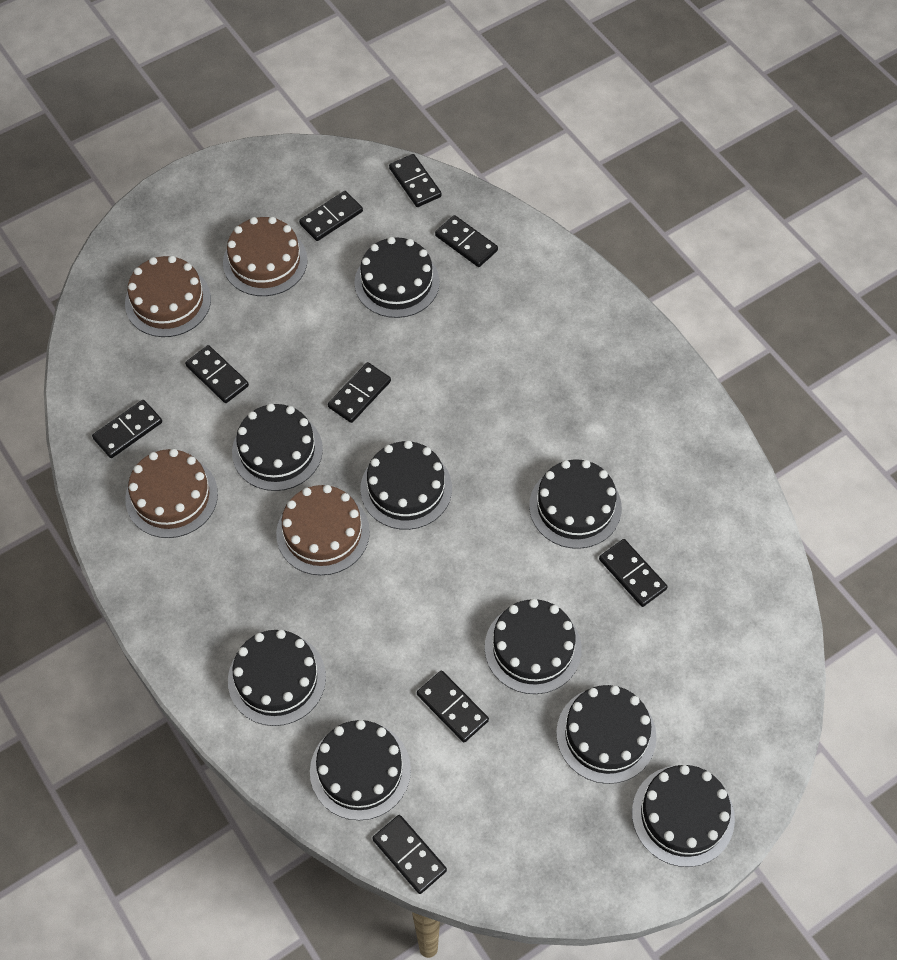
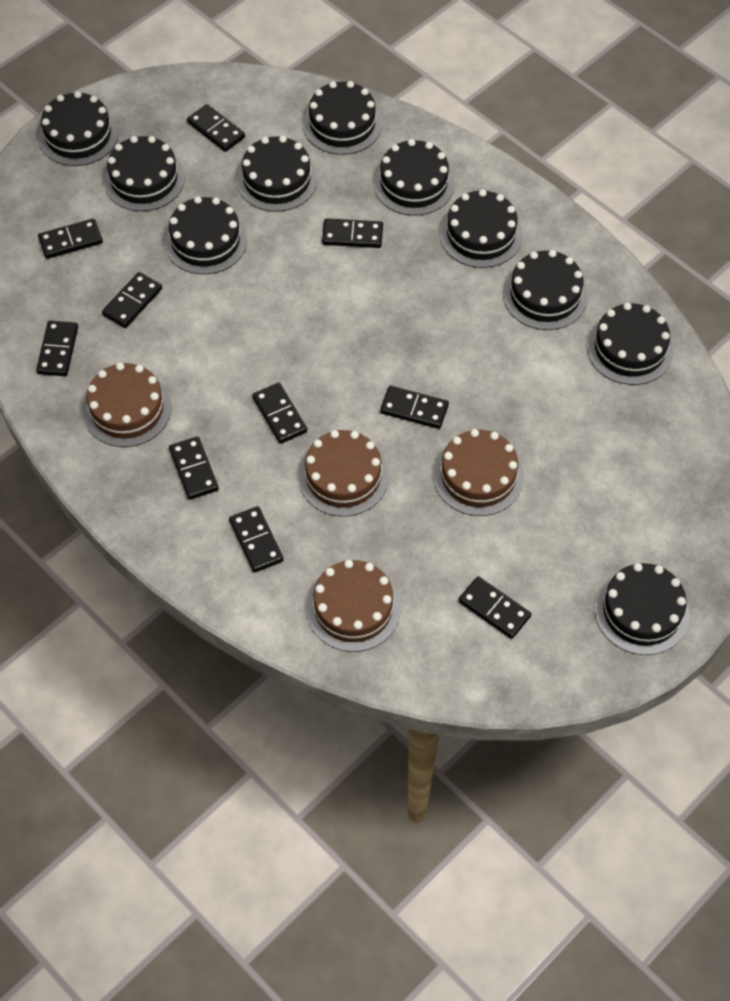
black cake: [228,630,326,726] [232,403,323,491] [310,720,411,820] [354,237,440,318] [360,441,452,530] [485,599,582,694] [529,459,622,549] [556,685,657,784] [632,765,735,867] = 9 -> [38,91,118,166] [103,136,185,211] [164,196,247,274] [237,136,317,212] [303,81,382,155] [374,139,455,216] [440,189,522,268] [503,250,588,330] [587,303,674,385] [595,563,690,655] = 10
black domino: [92,400,162,458] [185,345,249,403] [299,191,363,241] [328,362,391,423] [372,815,447,894] [389,154,442,207] [417,671,489,743] [435,215,498,267] [599,539,668,607] = 9 -> [36,320,78,376] [38,218,103,259] [102,272,162,328] [169,436,219,500] [187,104,245,152] [229,506,283,573] [252,383,307,444] [322,218,383,248] [380,386,449,429] [458,576,531,639] = 10

